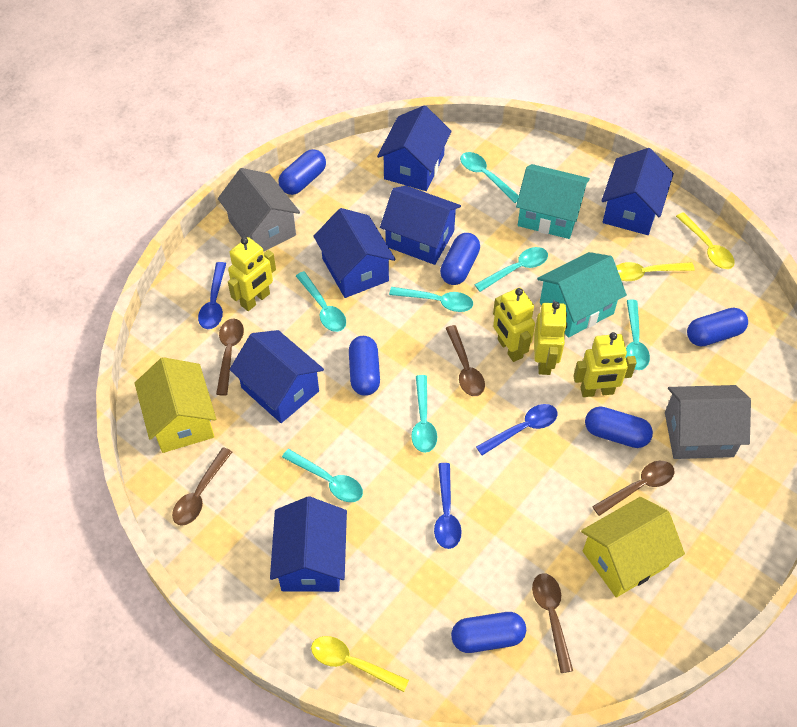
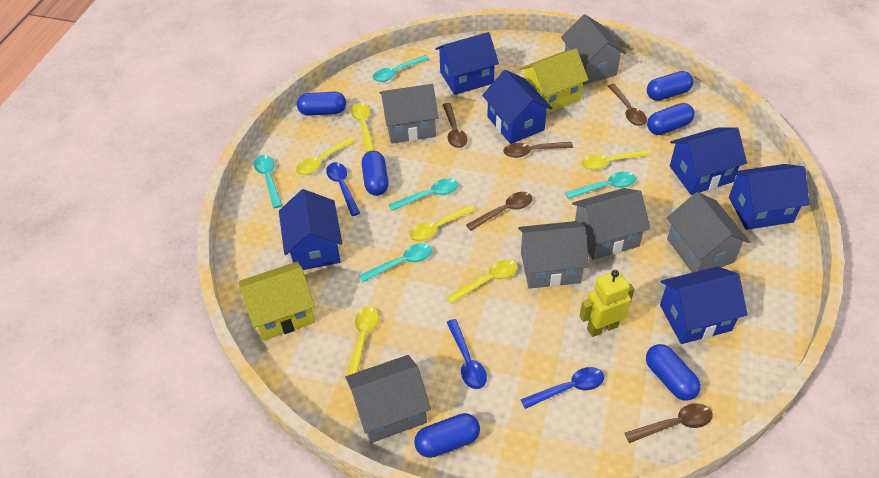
grey house: [218,168,300,252] [665,385,751,459] = 2 -> [345,355,431,443] [380,84,438,144] [518,221,589,289] [561,14,626,85] [572,188,651,260] [667,192,750,273] = 6
turquoise house: [516,164,590,239] [537,252,627,338] = 2 -> none = 0
turquoise spoon: [282,449,363,502] [296,271,346,332] [389,287,473,312] [411,375,437,453] [460,152,519,203] [474,247,548,292] [625,299,650,370] = 7 -> [254,155,282,208] [359,243,432,283] [373,55,430,82] [389,178,458,211] [565,172,636,199] = 5
yellow robot: [228,237,276,311] [493,287,535,362] [534,302,567,375] [573,332,637,397] = 4 -> [580,270,634,337] = 1
yellow spoon: [311,636,409,692] [616,262,695,281] [676,212,735,269] = 3 -> [296,137,355,175] [347,306,379,376] [351,103,374,153] [410,205,476,242] [446,260,517,304] [581,150,650,170] = 6

